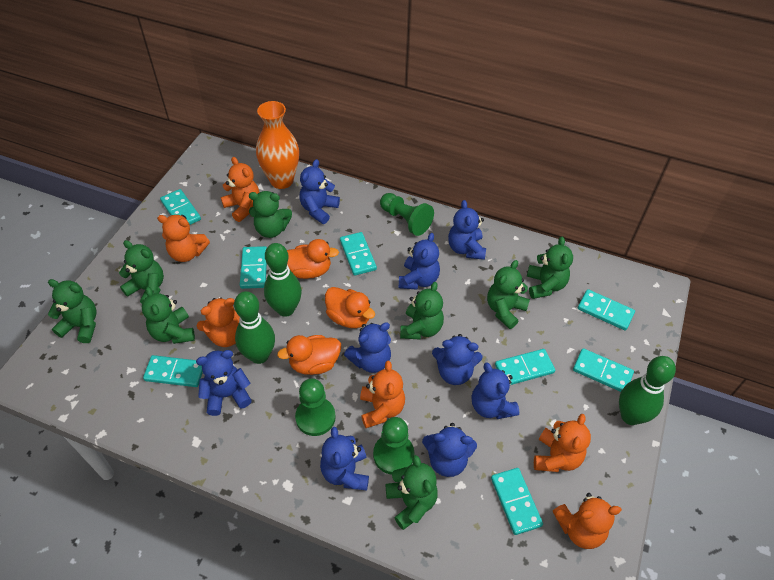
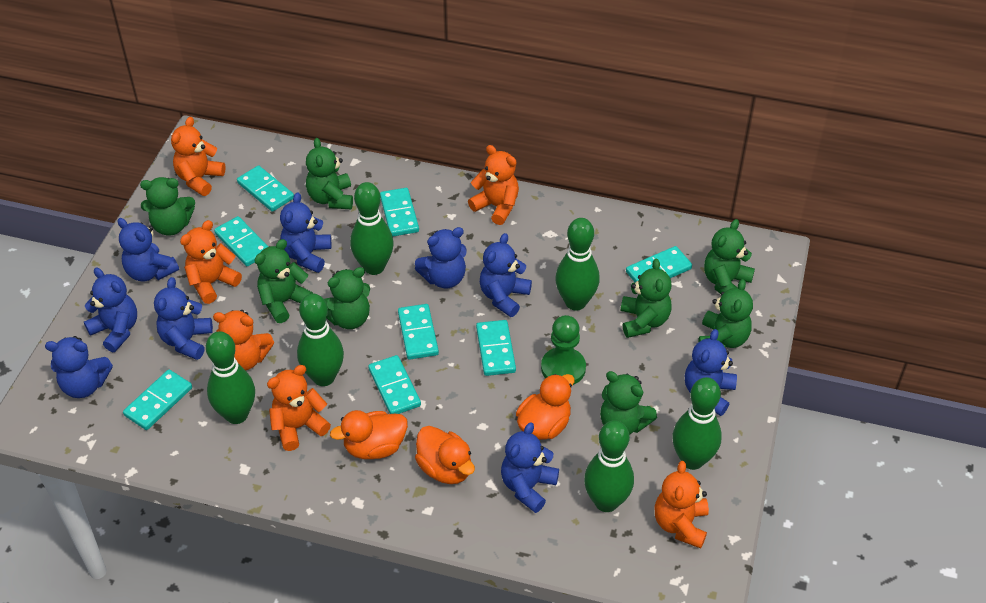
green bowling pin: [234,291,275,364] [264,243,302,317] [619,356,676,425] = 3 -> [206,331,255,424] [297,293,344,386] [350,182,394,275] [555,218,600,311] [584,420,634,512] [672,377,722,470] = 6
green pawn: [295,378,336,436] [373,417,414,474] [380,193,434,236] = 3 -> [541,315,586,385] = 1
orange vase: [256,101,299,189] = 1 -> none = 0

